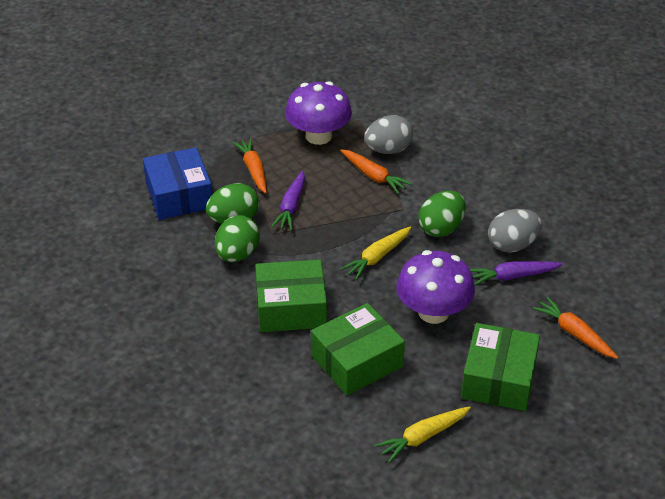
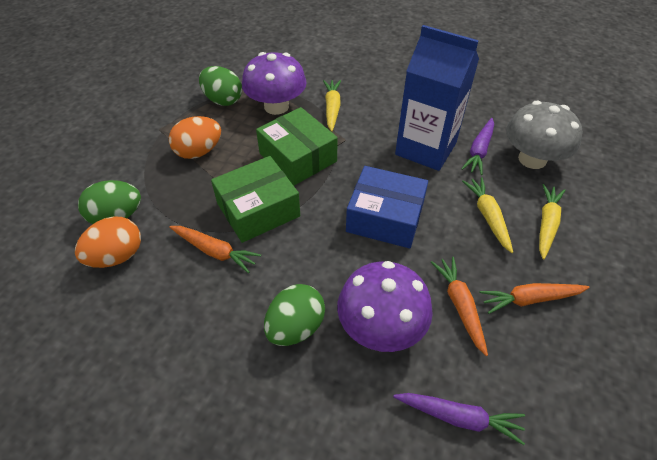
blue carton: none = 0 -> [395,25,479,171] = 1
green box: [255,259,327,332] [311,303,405,395] [461,323,540,411] = 3 -> [211,156,300,243] [256,107,338,186] = 2
grey egg: [364,115,413,154] [488,209,542,253] = 2 -> none = 0
grey mushroom: none = 0 -> [506,101,582,169] = 1
orange egg: none = 0 -> [75,216,141,268] [169,116,221,159] = 2
yellow carrot: [340,226,411,280] [375,406,471,463] = 2 -> [323,80,341,132] [462,177,513,253] [539,184,565,260] = 3

